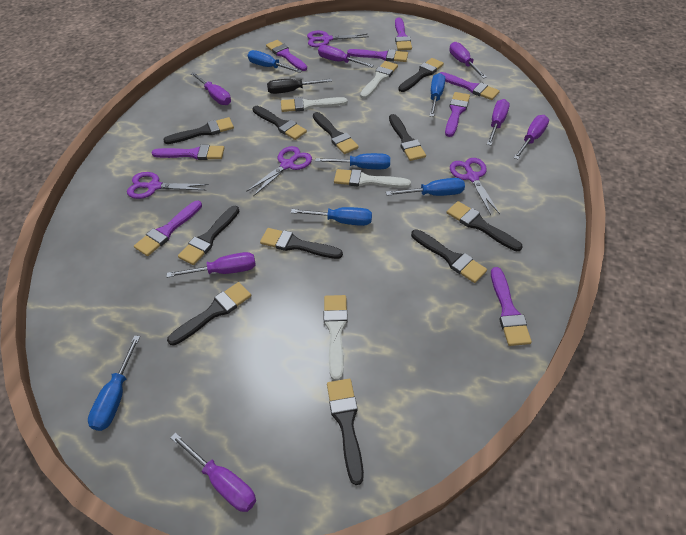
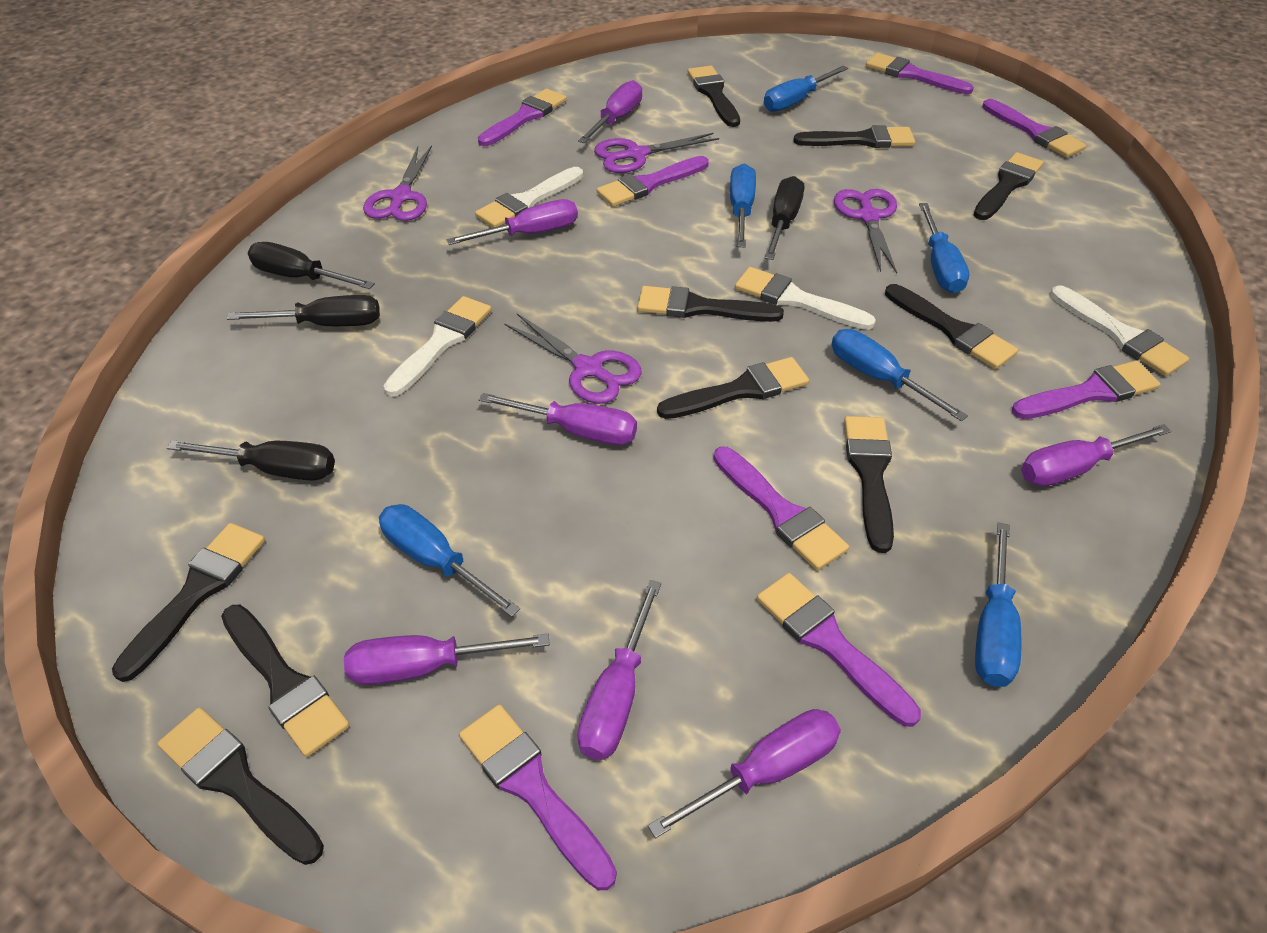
black brush: [163,117,234,144] [167,282,251,346] [178,206,239,265] [253,106,307,140] [260,228,343,259] [313,112,359,154] [327,378,364,485] [389,114,426,161] [398,58,444,92] [411,229,487,283] [447,201,522,252] = 11 -> [112,523,265,682] [157,707,324,865] [221,605,350,757] [637,286,784,322] [657,357,809,419] [688,66,740,127] [793,125,915,148] [844,416,894,553] [885,284,1018,369] [974,152,1043,220] = 10
black screwdriver: [267,79,332,94] = 1 -> [167,440,335,481] [227,295,380,326] [248,242,375,289] [765,176,804,260] = 4

